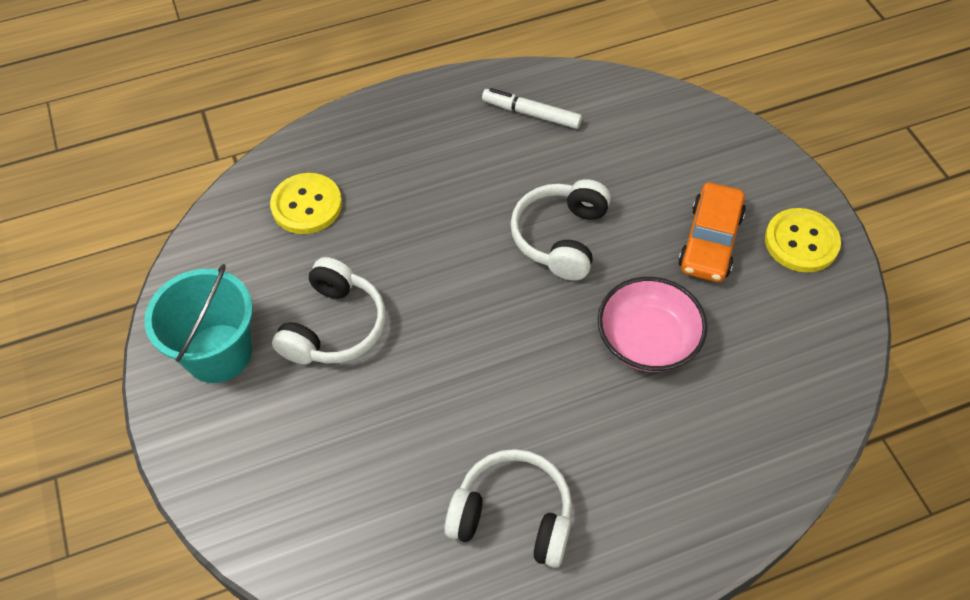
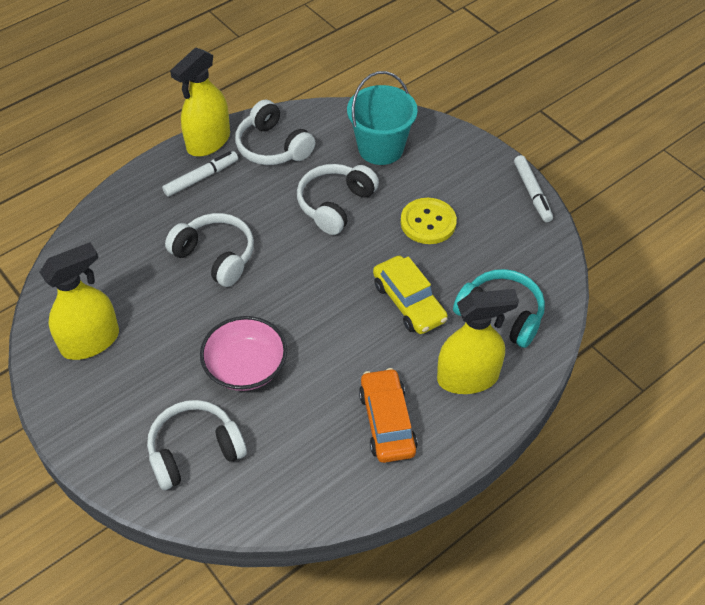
turquoise headphones: none = 0 -> [453,269,545,348] = 1
white headphones: [272,257,386,364] [444,449,572,568] [510,179,611,280] = 3 -> [147,400,247,490] [165,213,254,287] [235,99,315,165] [297,164,379,235] = 4
white marker: [482,88,582,129] = 1 -> [162,151,238,197] [514,155,553,222] = 2
yellow button: [270,173,342,234] [765,208,841,272] = 2 -> [401,198,457,244] = 1
yellow car: none = 0 -> [373,256,448,334] = 1
yellow spray bottle: none = 0 -> [40,242,119,360] [170,48,230,157] [437,289,519,394] = 3

